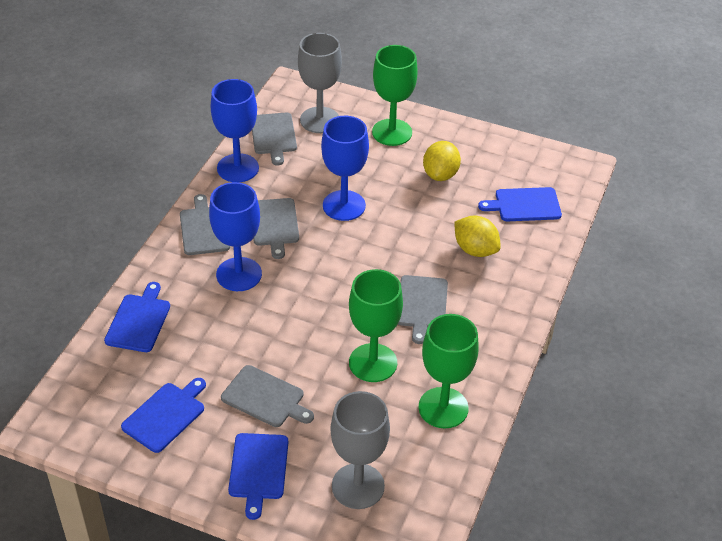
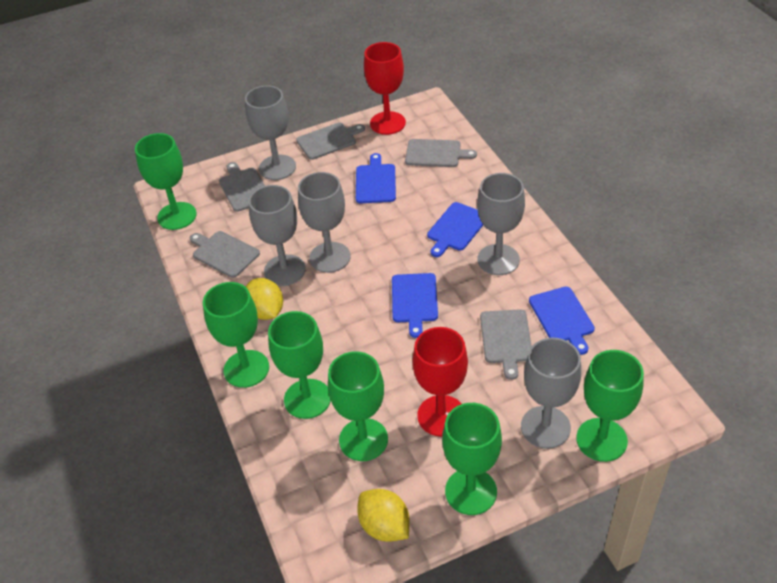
blue goblet: [209,182,262,291] [210,79,259,183] [321,116,369,221] = 3 -> none = 0
green goblet: [349,269,403,382] [372,45,418,146] [419,314,479,428] = 3 -> [135,133,197,230] [203,282,269,388] [268,311,331,419] [328,351,388,461] [442,403,502,515] [576,350,644,462] = 6
grey goblet: [298,33,342,133] [330,391,390,509] = 2 -> [245,85,296,180] [249,185,306,286] [298,172,351,273] [477,173,525,275] [521,338,581,449] = 5
red goblet: none = 0 -> [364,42,406,135] [413,327,468,437] = 2

